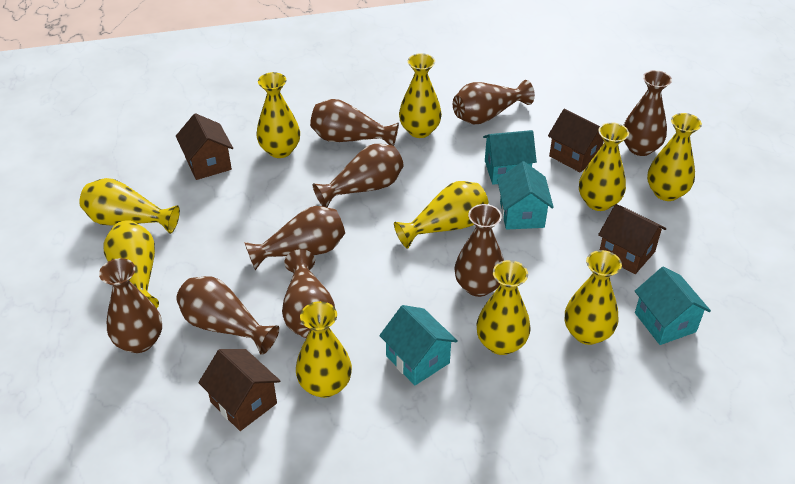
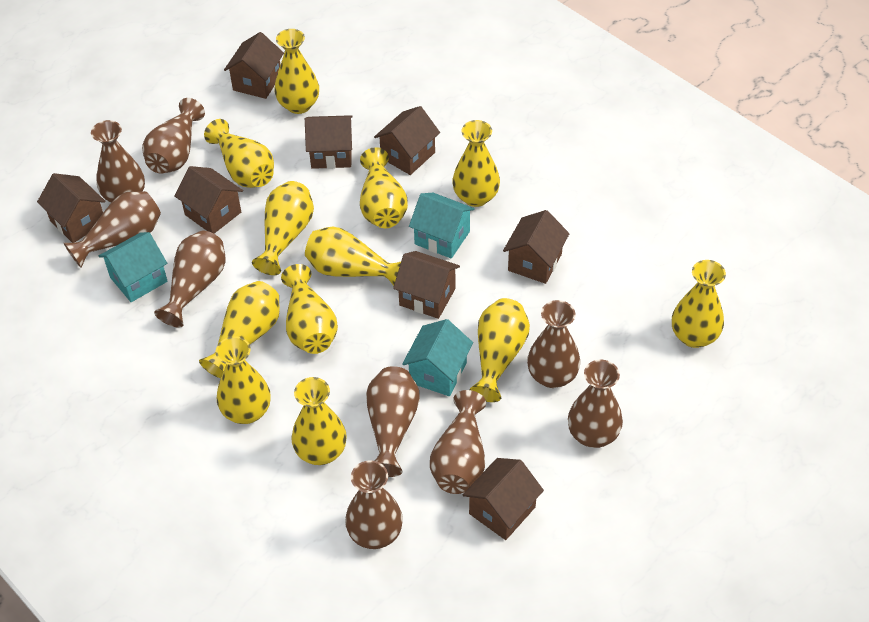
brown house: [176,113,233,180] [198,349,280,431] [548,109,604,173] [598,204,666,274] = 4 -> [37,173,106,243] [174,166,243,234] [224,32,284,99] [305,115,353,169] [374,106,440,175] [393,251,460,319] [463,458,544,540] [503,210,570,284] = 8
turquoise house: [379,305,458,385] [483,130,537,185] [497,161,554,230] [635,266,711,345] = 4 -> [99,232,168,302] [402,319,473,396] [409,193,475,259] = 3
yellow vase: [79,178,180,234] [104,220,159,309] [256,72,300,158] [296,301,352,398] [394,181,488,249] [399,53,442,138] [476,260,531,355] [565,250,622,345] [579,122,629,211] [647,113,702,201] = 10 -> [199,281,280,378] [204,119,274,188] [216,336,271,424] [252,181,314,275] [275,29,319,114] [281,264,338,354] [291,377,347,465] [305,226,401,286] [360,147,408,228] [452,120,500,207] [469,298,530,402] [672,260,726,348] = 12

